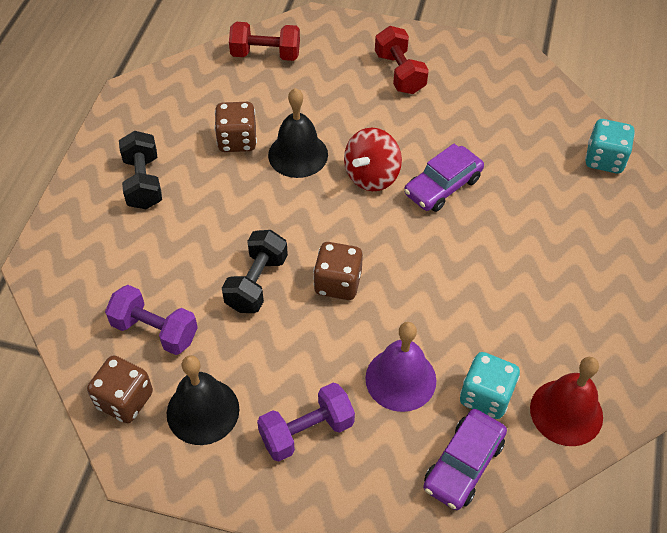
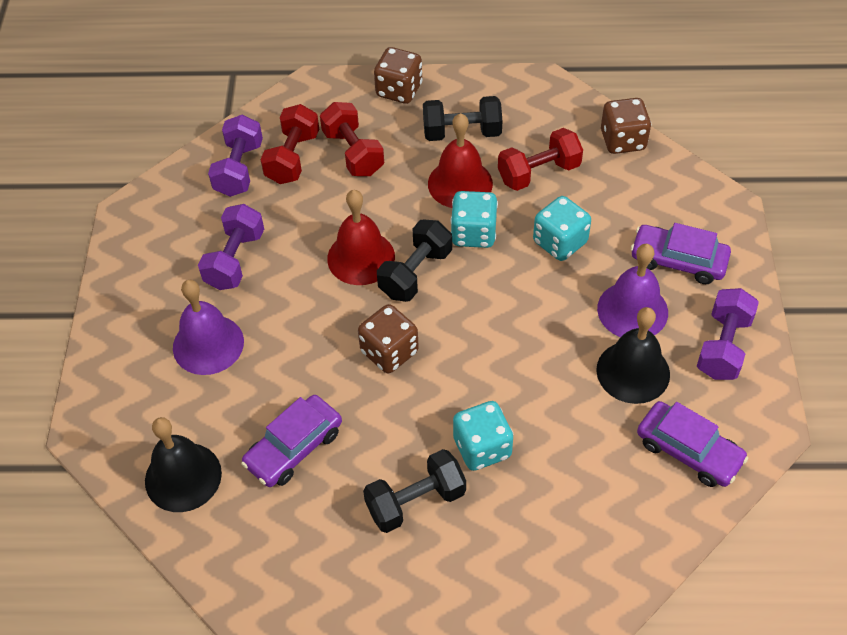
black dumbbell: [119,131,162,209] [222,230,288,313] = 2 -> [363,449,466,533] [377,220,452,302] [423,96,502,141] = 3
purple bell: [365,322,436,412] = 1 -> [173,280,244,375] [597,244,668,337] = 2
purple car: [404,144,484,212] [423,409,507,510] = 2 -> [241,395,342,487] [631,223,731,284] [637,401,748,487] = 3
purple dumbbell: [105,285,198,355] [257,383,355,461] = 2 -> [198,204,264,290] [208,115,263,197] [697,288,759,380] = 3
red bell: [530,357,603,446] = 1 -> [327,190,395,285] [428,113,493,208] = 2
red dumbbell: [229,22,300,61] [375,26,429,94] = 2 -> [260,104,319,184] [320,102,384,176] [498,128,583,191] = 3
red spinning top: [344,128,402,191] = 1 -> none = 0
turquoise dice: [460,352,520,419] [585,119,635,173] = 2 -> [451,191,498,248] [453,401,513,471] [533,196,591,261] = 3

